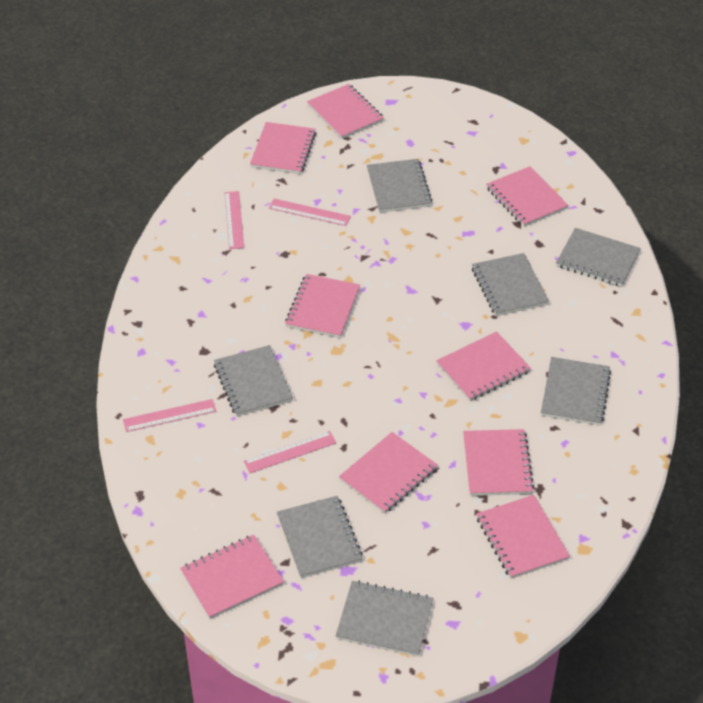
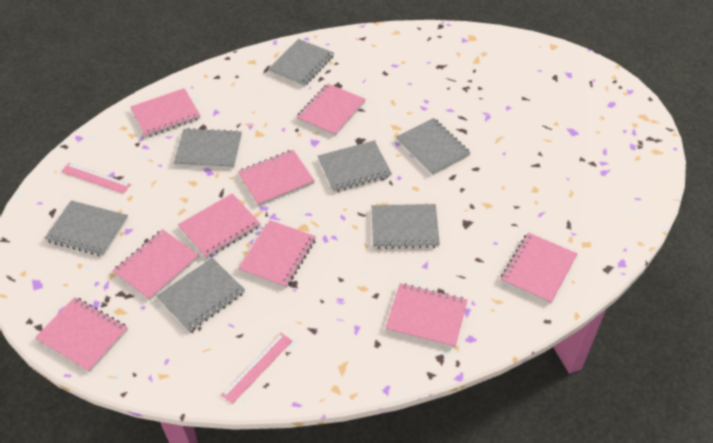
pink ruler: [123,399,216,432] [224,191,244,249] [244,431,336,473] [269,199,351,226] = 4 -> [61,163,131,194] [221,333,292,404] = 2

